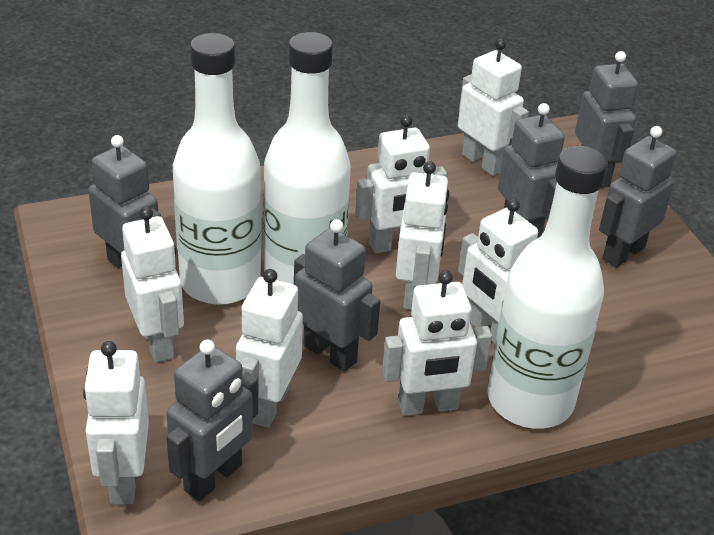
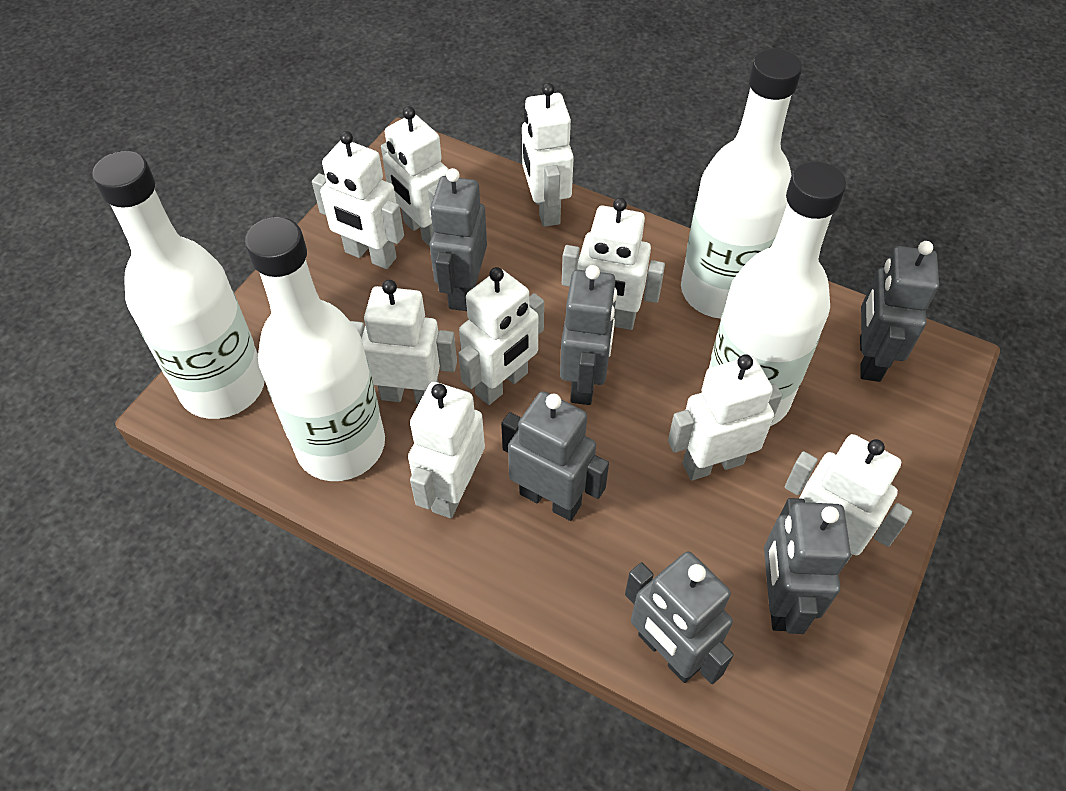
white bottle: [173,33,261,305] [263,32,351,284] [487,146,608,429] = 3 -> [92,151,265,419] [245,217,385,481] [681,49,802,319] [709,162,846,426] = 4
white robot: [83,341,149,504] [121,207,184,363] [236,269,303,428] [355,115,447,254] [382,270,492,416] [396,161,449,310] [458,39,529,176] [458,199,538,344] = 8 -> [312,131,404,269] [351,280,457,404] [381,106,449,247] [408,382,485,518] [458,267,544,405] [522,83,574,227] [562,198,665,330] [668,354,782,481] [785,434,912,565] = 9

